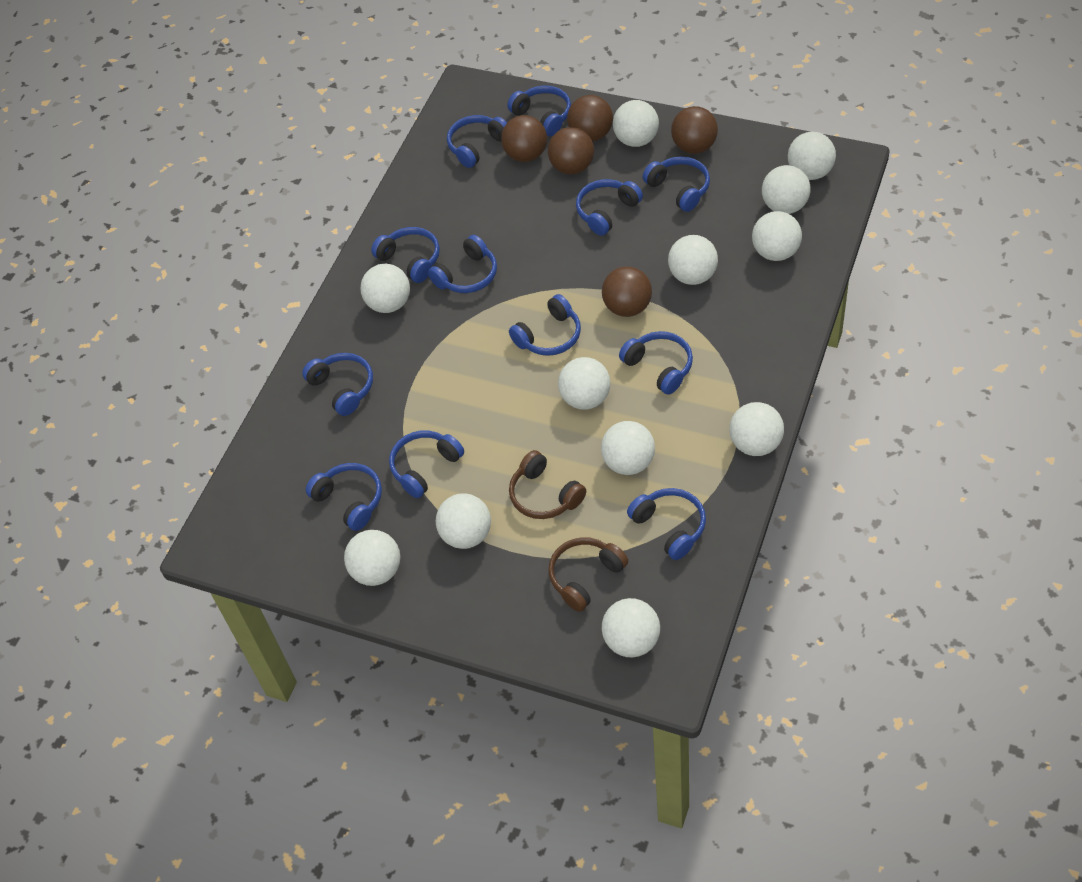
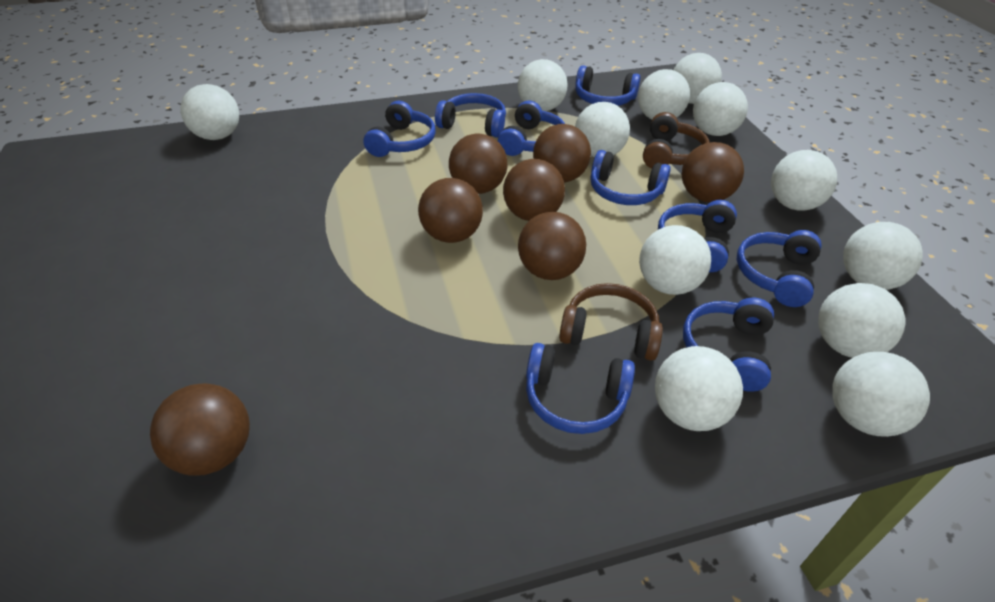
blue headphones: [302,353,373,416] [306,463,382,531] [371,227,440,283] [389,430,464,498] [428,235,497,293] [447,115,507,168] [507,85,571,136] [509,294,581,356] [576,179,643,236] [619,331,693,395] [627,488,706,560] [643,157,710,212] = 12 -> [363,101,436,157] [435,93,506,138] [498,100,565,156] [526,343,635,434] [575,65,640,106] [590,150,671,205] [658,200,737,272] [683,298,774,392] [737,230,822,307] = 9
brown ball: [501,115,547,162] [548,127,594,175] [567,95,613,141] [602,266,652,317] [671,106,718,154] = 5 -> [150,383,250,476] [418,178,483,243] [449,133,507,194] [503,159,565,221] [518,212,586,280] [533,124,591,183] [682,142,744,202] = 7

